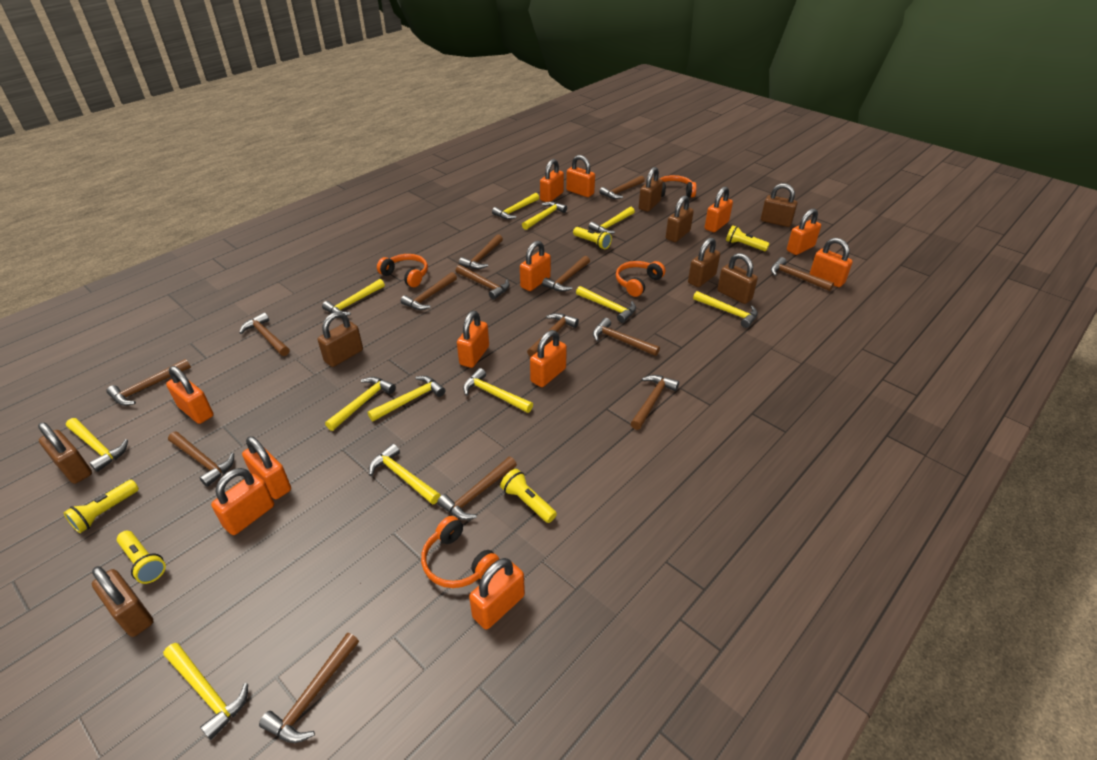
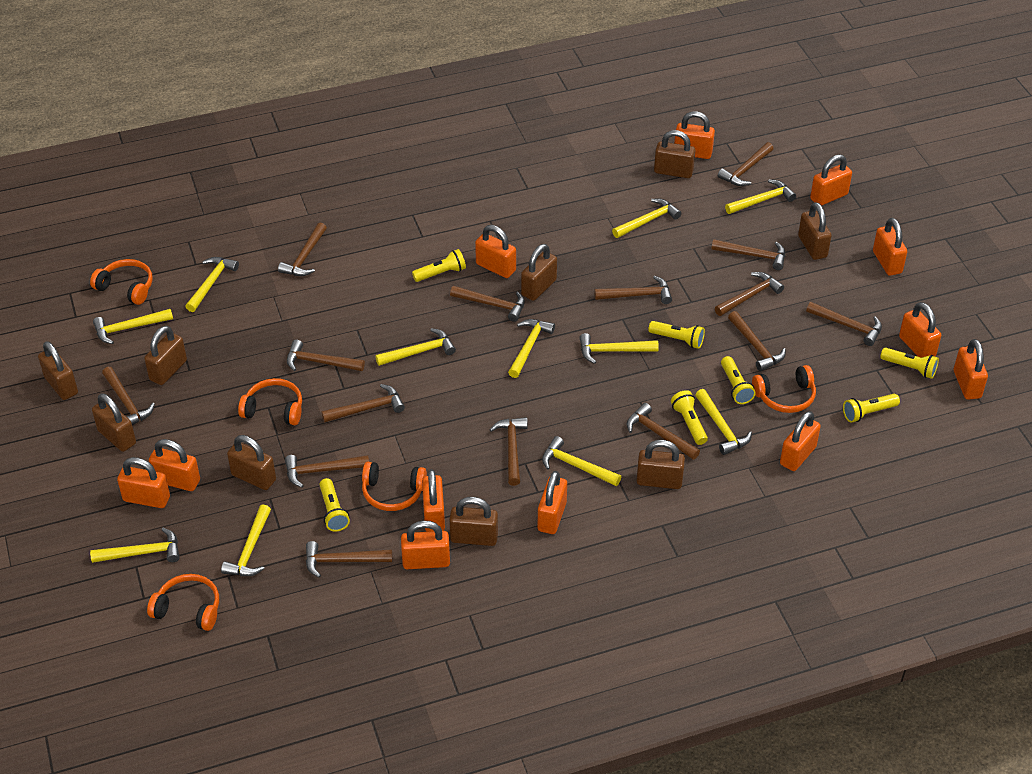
brown hammer: [107,359,191,406] [168,431,234,487] [239,312,290,356] [259,633,359,743] [401,272,457,310] [437,457,517,520] [456,265,510,300] [459,234,503,269] [527,313,579,357] [542,256,590,292] [593,318,660,356] [599,176,645,199] [630,375,679,430] [771,257,834,291] = 14 -> [102,367,155,425] [278,223,327,276] [285,455,369,488] [287,340,365,371] [306,541,392,578] [322,384,405,422] [450,286,525,322] [490,417,528,486] [594,276,672,304] [627,403,700,460] [711,239,785,270] [715,272,784,316] [718,142,774,186] [728,311,786,372] [806,302,882,346] = 15
brown padlock: [38,422,92,484] [92,566,154,637] [318,312,363,367] [639,167,663,212] [666,195,694,242] [688,237,720,287] [717,253,758,304] [761,183,798,227] = 8 -> [38,341,78,400] [92,393,136,452] [144,326,187,385] [227,435,276,490] [449,497,498,546] [521,244,557,301] [637,440,685,489] [654,130,695,178] [798,202,832,260] = 9
orange headphones: [377,254,428,287] [421,516,499,588] [616,261,665,297] [660,175,697,198] = 4 -> [90,259,153,305] [147,574,219,631] [238,378,302,425] [362,462,427,511] [752,365,816,413] = 5
yellow flashlight: [63,480,139,533] [117,531,166,584] [500,469,557,523] [573,227,612,249] [726,225,770,251] = 5 -> [319,478,350,531] [412,249,466,282] [648,321,705,349] [671,390,708,445] [721,356,756,404] [843,394,900,423] [880,347,939,379] = 7
yellow hammer: [66,418,128,472] [163,643,248,740] [322,279,385,316] [325,377,396,431] [368,376,445,421] [369,444,441,505] [463,368,533,413] [492,193,539,219] [522,201,567,230] [576,286,636,323] [589,207,635,234] [693,291,758,328] = 12 -> [90,528,179,563] [93,309,173,344] [185,257,239,312] [221,504,271,576] [375,328,456,366] [508,319,555,378] [542,436,621,486] [579,333,659,364] [612,198,681,238] [695,389,752,455] [725,179,796,214] = 11

